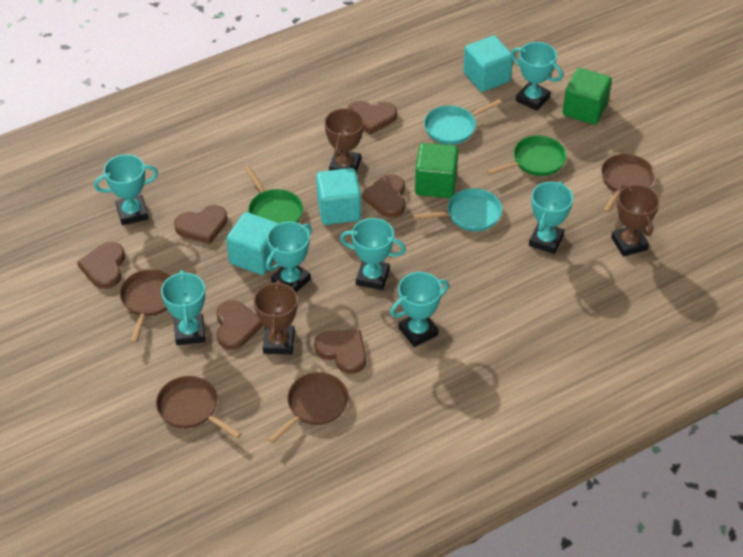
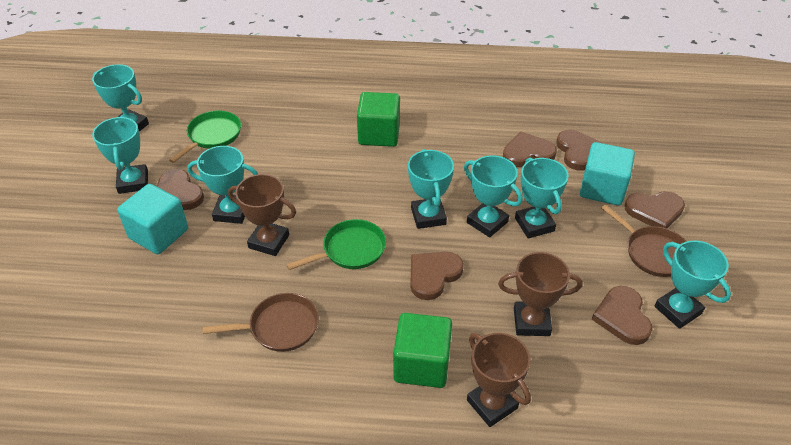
brown pan: [120,269,171,343] [156,376,242,438] [268,372,348,444] [601,154,655,213] = 4 -> [203,293,319,352] [601,205,687,277] = 2
turquoise cube: [226,212,278,275] [316,168,361,225] [463,36,513,92] = 3 -> [117,184,188,254] [580,142,635,206] = 2
turquoise pan: [413,188,502,231] [424,99,502,145] = 2 -> none = 0

